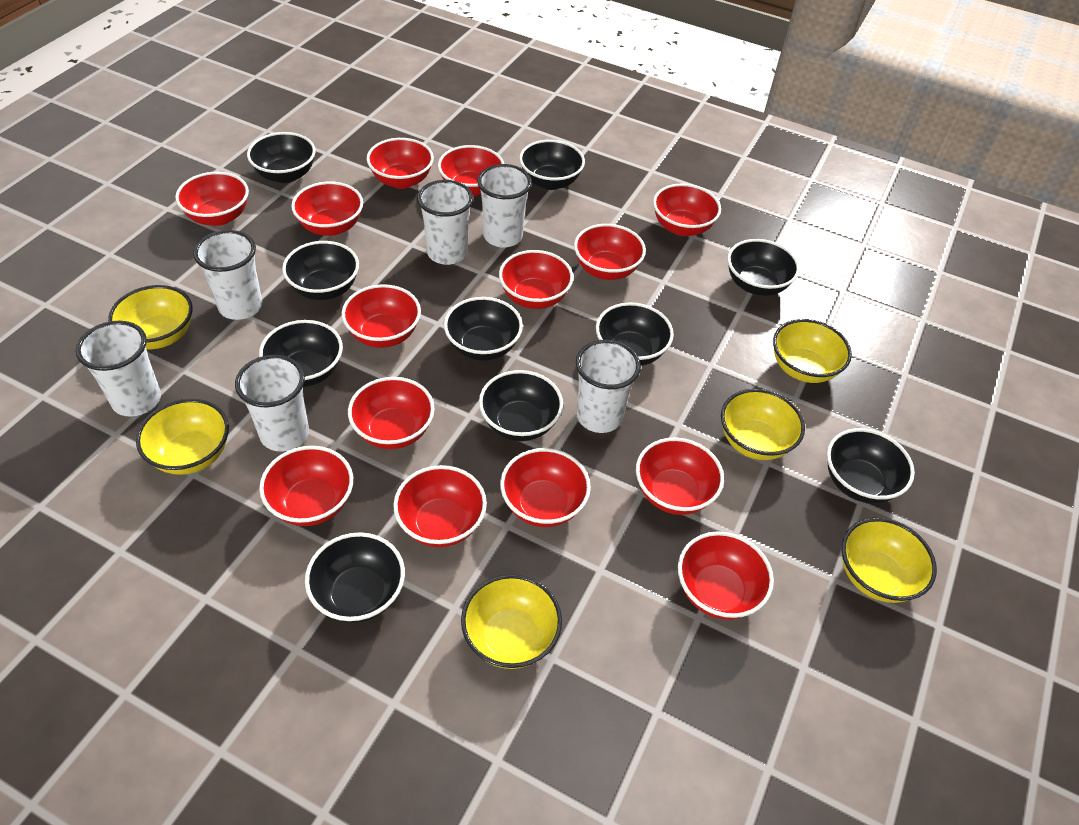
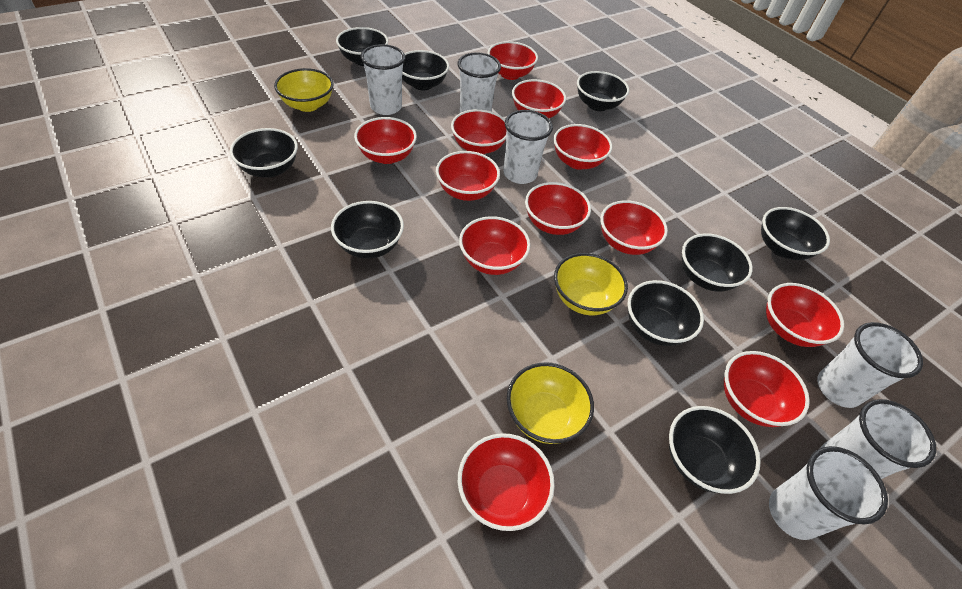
black bowl: [247,132,316,183] [259,320,343,387] [282,241,359,300] [305,532,405,623] [444,297,523,361] [479,370,563,441] [519,140,585,190] [596,303,674,366] [727,239,800,296] [827,428,915,503] = 10 -> [230,128,298,178] [331,201,404,259] [336,27,388,66] [402,50,449,91] [577,71,629,111] [628,280,704,346] [669,406,761,494] [682,234,753,292] [761,207,830,260] = 9
red bowl: [175,172,249,226] [259,446,353,526] [291,181,363,236] [342,284,421,348] [348,377,435,449] [366,138,434,189] [393,465,487,547] [438,145,504,196] [499,250,573,309] [500,448,591,527] [574,224,646,280] [636,438,724,515] [653,184,721,236] [678,531,774,620] = 14 -> [354,117,417,164] [436,151,500,201] [451,109,506,154] [458,433,555,531] [459,216,530,275] [488,41,538,80] [512,79,566,118] [525,182,591,235] [553,124,612,170] [600,200,668,255] [724,351,810,427] [766,283,844,347] = 12
yellow bowl: [108,285,193,349] [136,399,229,475] [461,574,562,669] [721,389,805,460] [773,319,852,383] [842,517,937,603] = 6 -> [274,68,334,112] [507,362,594,444] [554,253,628,315] = 3

